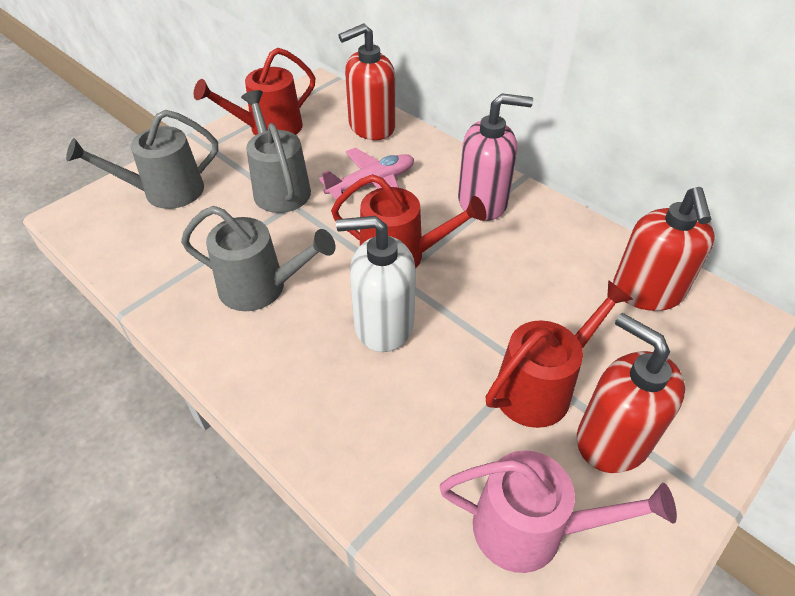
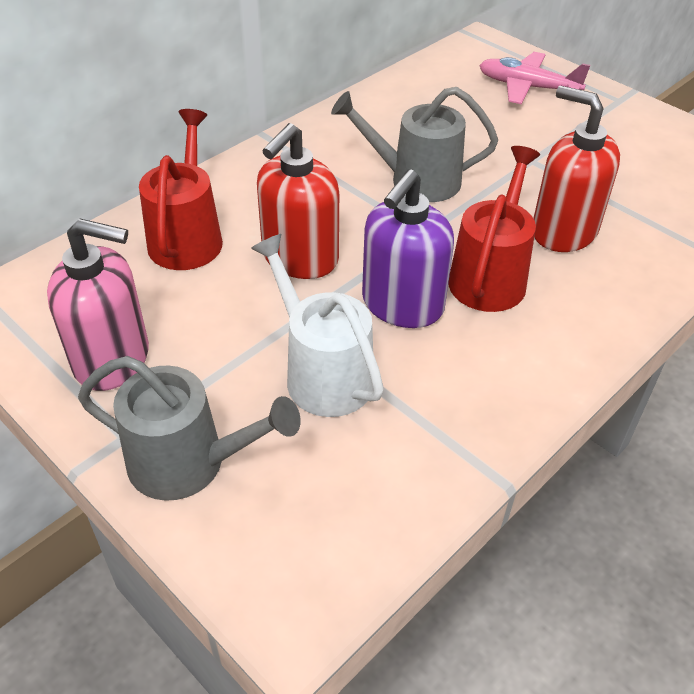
grey watering can: [66,110,218,209] [181,206,335,311] [241,90,311,213] = 3 -> [78,356,301,501] [331,87,498,202] = 2
pink watering can: [440,450,677,573] = 1 -> none = 0
purple soap dispenser: none = 0 -> [362,169,454,328] = 1
red soap dispenser: [338,23,395,140] [577,313,685,473] [613,187,715,311] = 3 -> [257,123,339,279] [533,86,620,252] = 2
red watering can: [194,48,316,135] [331,174,487,269] [486,280,633,428] = 3 -> [139,109,223,270] [448,146,540,312] = 2
white soap dispenser: [336,216,416,352] = 1 -> none = 0
white watering can: none = 0 -> [251,234,384,417] = 1

